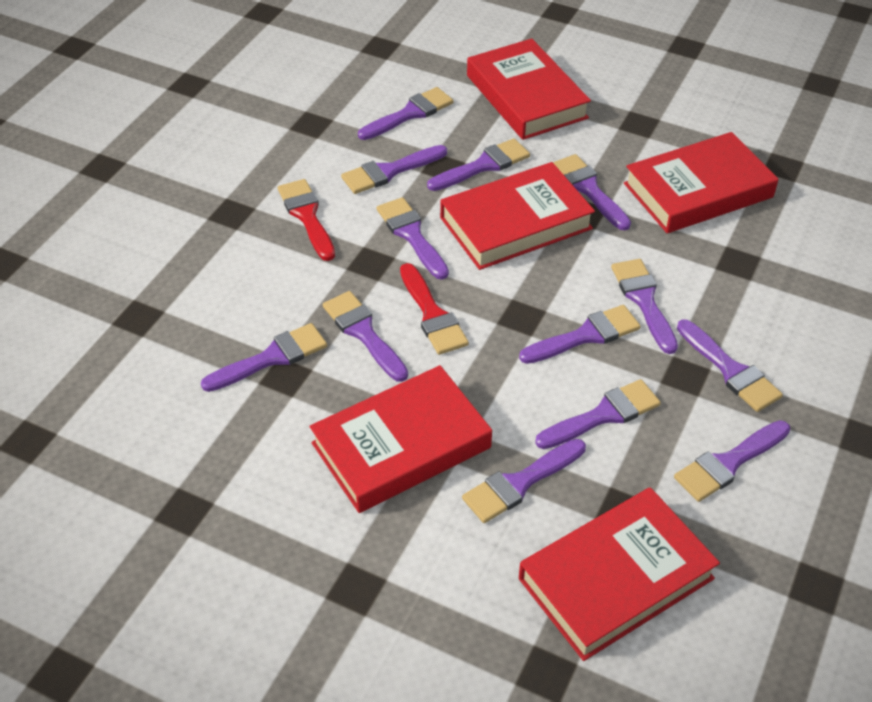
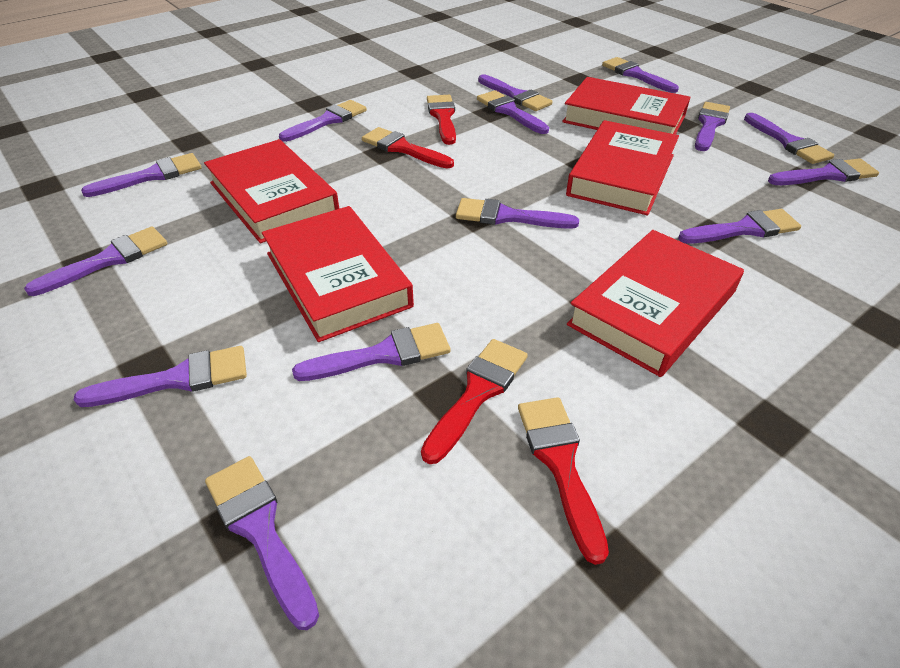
purple brush: [201,323,327,392] [323,291,408,382] [341,145,447,194] [358,87,453,140] [377,197,449,280] [427,138,530,191] [462,439,586,523] [519,305,641,364] [535,379,661,449] [553,154,631,230] [611,259,678,354] [674,420,790,502] [677,319,783,412] = 13 -> [24,226,167,296] [74,346,247,407] [81,153,202,197] [205,456,319,630] [279,100,367,142] [292,323,451,381] [456,198,579,229] [477,90,549,134] [478,75,552,111] [602,57,679,93] [678,209,801,244] [695,102,730,151] [744,113,834,164] [768,158,879,185] = 14
red brush: [278,179,335,261] [400,263,469,355] = 2 -> [362,127,454,168] [421,339,528,464] [427,95,456,145] [518,397,609,565] = 4

